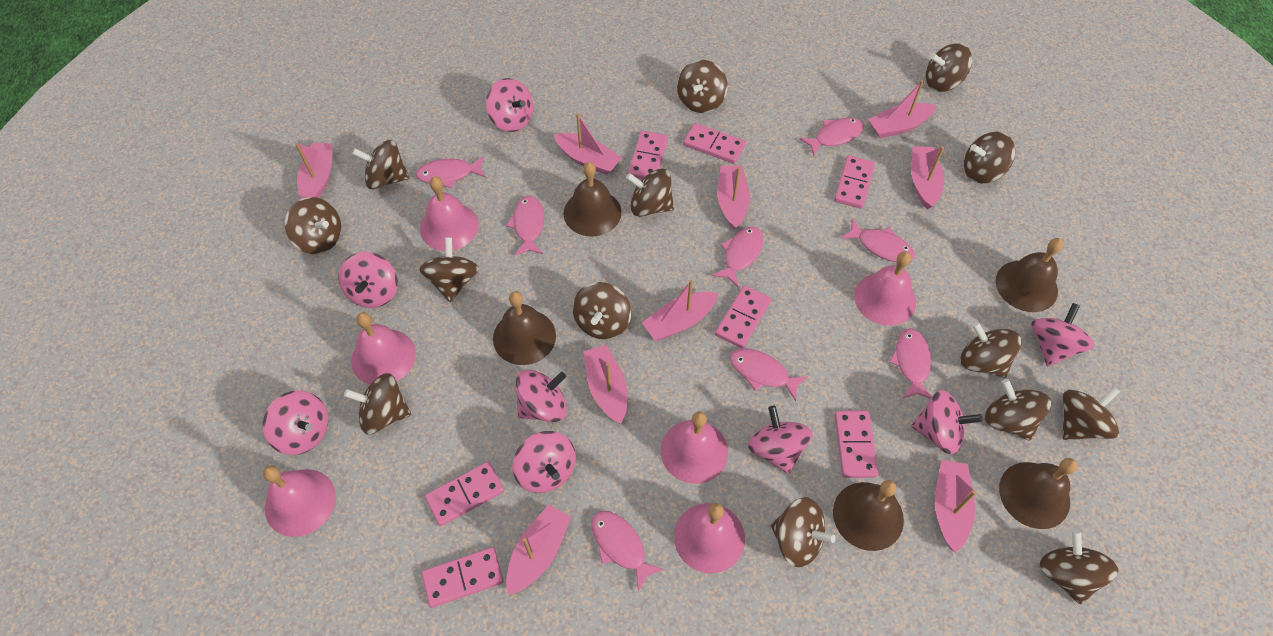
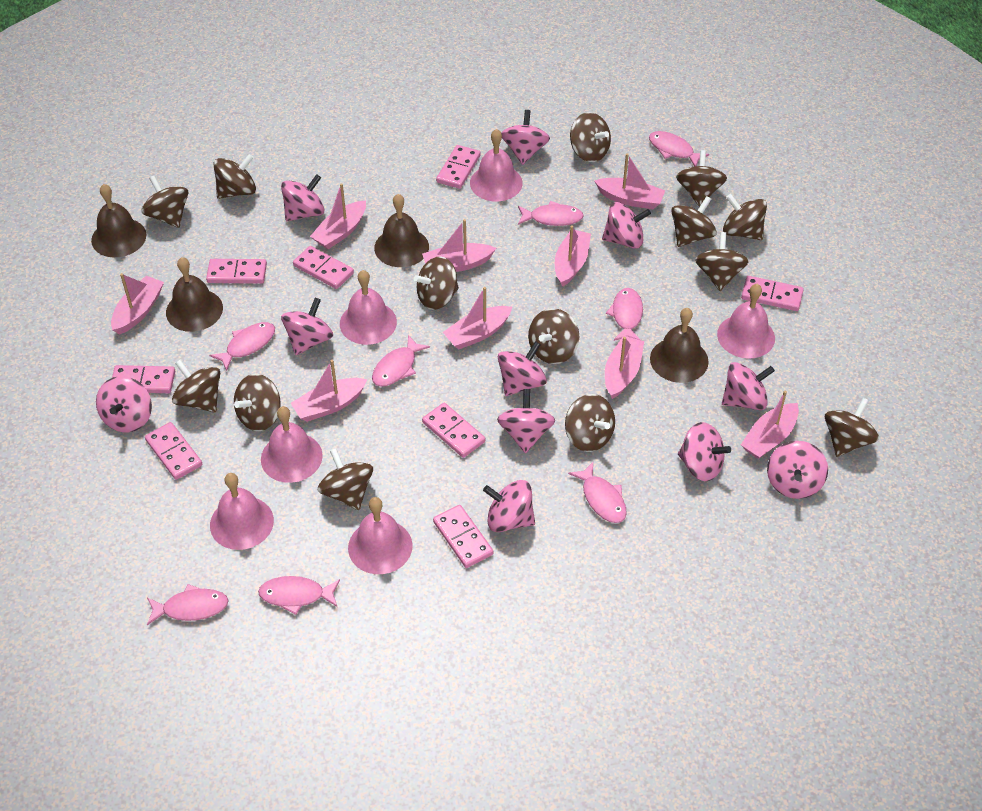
brown bell: [493,291,556,365] [564,162,622,237] [833,480,904,551] [996,238,1063,312] [999,458,1077,529] = 5 -> [91,184,146,257] [166,257,223,332] [374,194,429,267] [650,308,709,383] = 4
pink domino: [422,547,503,608] [425,462,504,526] [628,131,668,179] [683,123,746,164] [715,285,771,348] [834,155,875,209] [835,411,878,478] = 7 -> [112,365,175,393] [145,422,202,480] [206,259,267,284] [293,246,354,289] [422,403,485,458] [433,505,493,568] [436,145,480,189] [741,276,804,311] = 8
pink spinning top: [263,390,328,455] [339,252,398,308] [486,78,533,132] [512,431,576,493] [515,370,567,422] [748,406,813,474] [911,390,983,455] [1031,303,1094,366] = 8 -> [96,376,152,432] [281,174,325,222] [281,298,333,355] [483,480,535,532] [497,389,555,453] [498,341,547,396] [501,110,550,165] [602,202,651,249] [678,422,731,481] [722,362,775,410] [767,441,828,499] = 11

